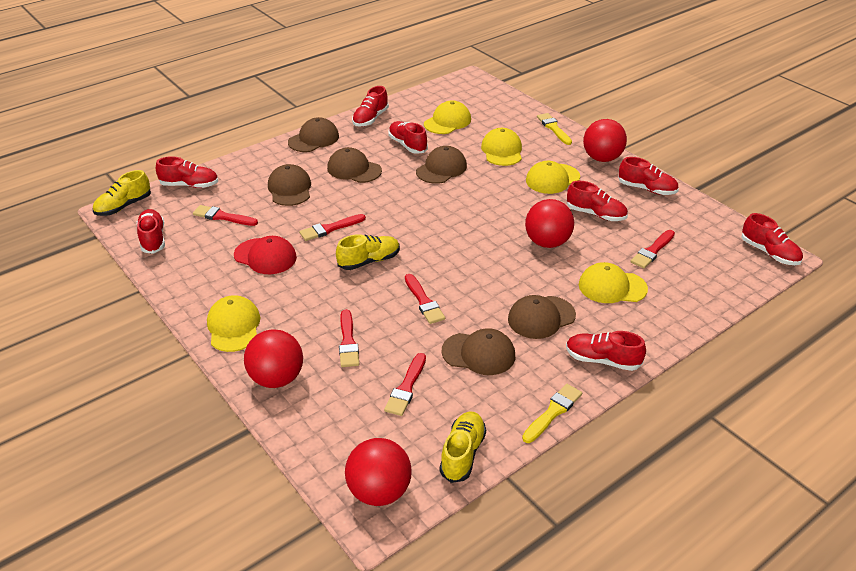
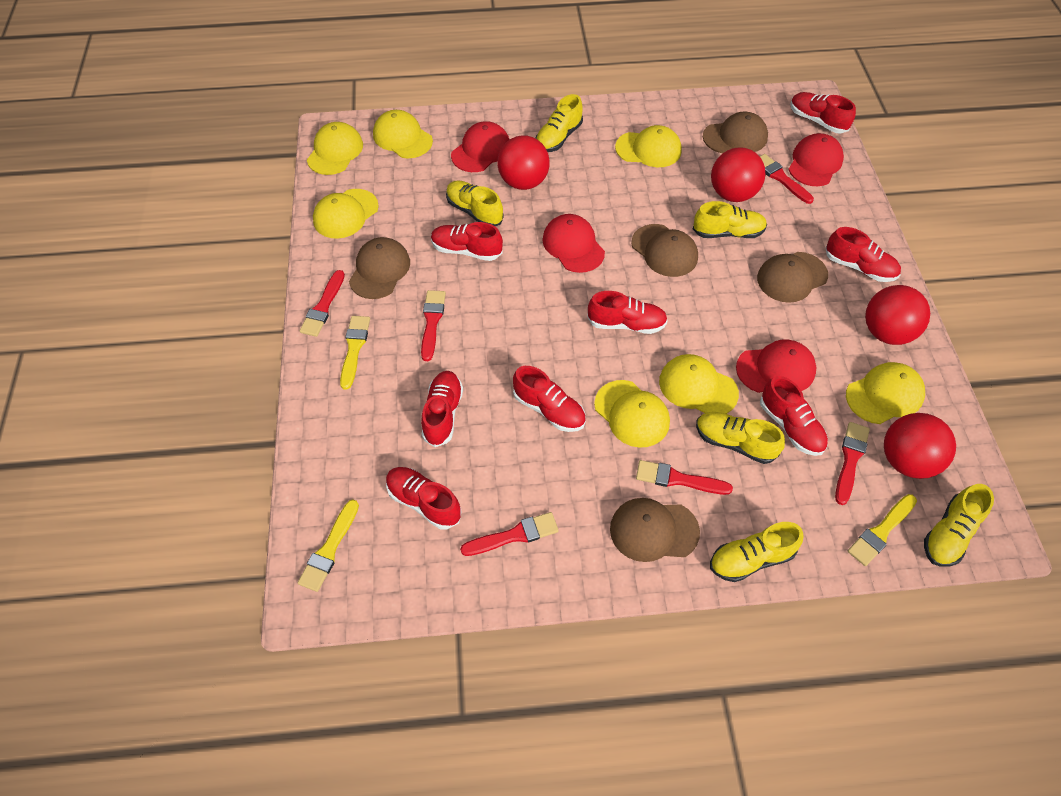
brown cap: [268,164,311,206] [288,117,339,152] [327,147,382,183] [416,146,467,184] [442,328,515,375] [508,295,576,339] = 6 -> [349,237,410,299] [610,498,700,562] [631,224,698,277] [703,112,768,153] [757,252,828,303] = 5
red cap: [234,236,297,274] = 1 -> [451,121,510,172] [542,214,605,273] [736,340,816,393] [788,133,844,186] = 4
yellow brush: [522,384,582,443] [537,113,572,145] = 2 -> [298,500,359,592] [340,316,370,390] [848,494,917,566] = 3
yellow cap: [207,295,261,352] [424,100,471,134] [481,128,522,166] [526,161,580,194] [579,262,648,303] = 5 -> [307,122,363,175] [313,189,379,239] [373,110,433,158] [594,380,670,448] [615,125,682,167] [659,354,739,414] [846,362,925,424] = 7
yellow shoe: [92,170,151,216] [336,234,400,270] [440,412,486,483] = 3 -> [446,180,504,226] [535,94,583,152] [693,201,767,238] [696,412,785,464] [710,522,804,582] [924,484,994,566] = 6

